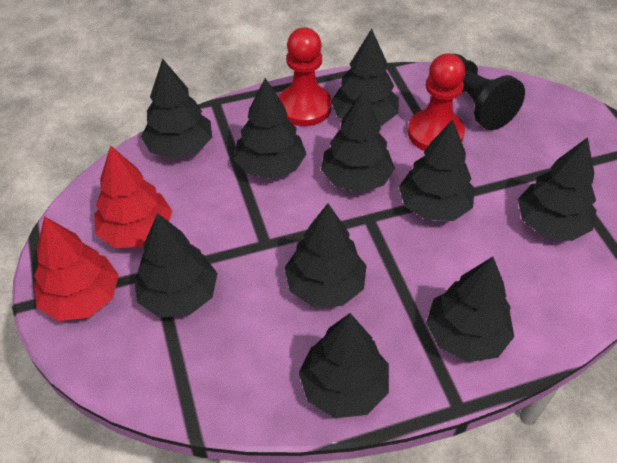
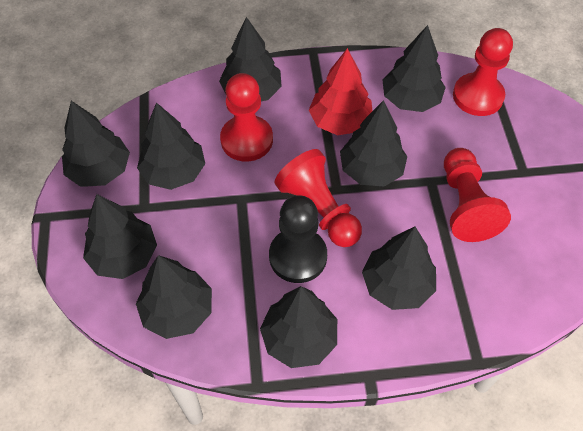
black tree: [134,213,218,318] [141,58,212,159] [234,78,306,179] [284,203,367,307] [299,313,389,418] [321,91,395,193] [331,29,399,126] [399,119,475,221] [426,257,514,362] [518,137,597,241] = 10 -> [62,101,130,187] [83,194,157,279] [136,255,212,339] [137,102,205,190] [219,17,282,101] [260,286,337,368] [340,100,407,187] [362,227,436,310] [382,25,446,112] = 9
red pawn: [279,28,332,126] [408,53,466,151] = 2 -> [220,73,273,162] [274,149,362,247] [444,148,511,242] [453,28,513,116] = 4
red tree: [34,216,119,321] [94,146,172,248] = 2 -> [309,48,372,135] = 1

